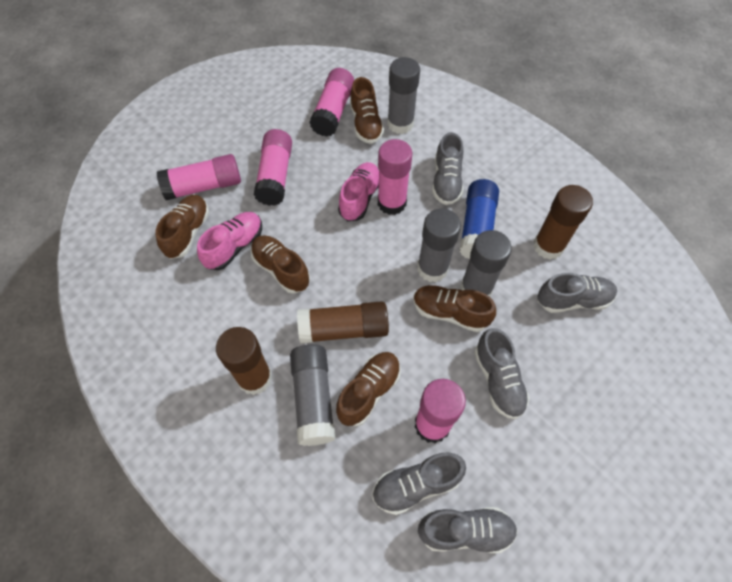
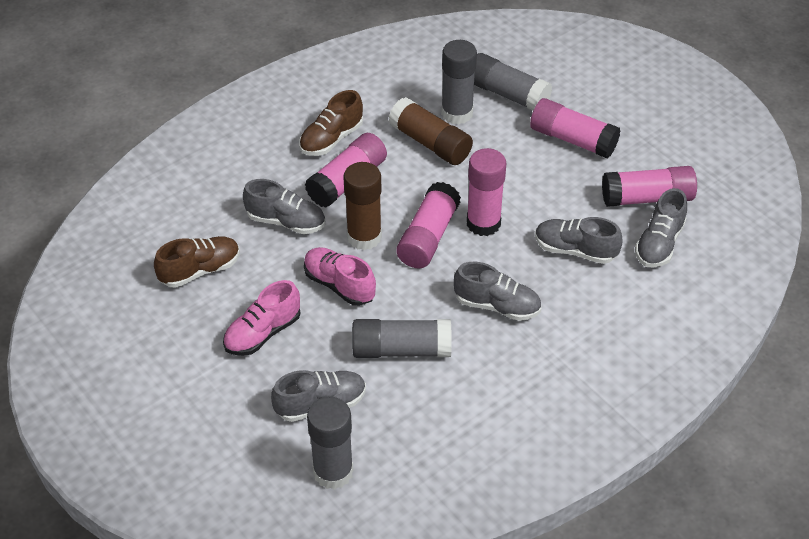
blue glue stick: [459,179,499,259] = 1 -> none = 0
brown glue stick: [216,327,272,395] [297,301,389,344] [533,185,593,260] = 3 -> [343,162,382,250] [389,97,473,165] = 2
brown shoe: [155,195,209,259] [251,235,310,294] [336,352,401,426] [350,77,384,144] [413,285,496,332] = 5 -> [154,236,240,288] [299,90,363,156] = 2

